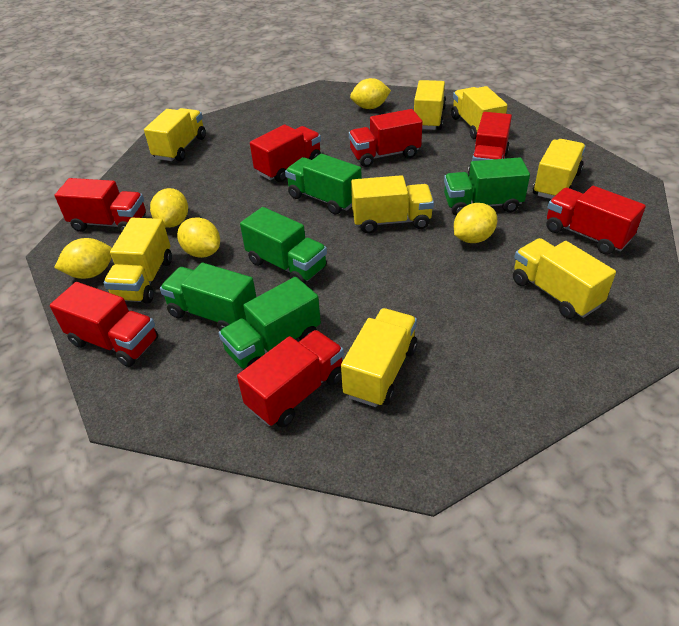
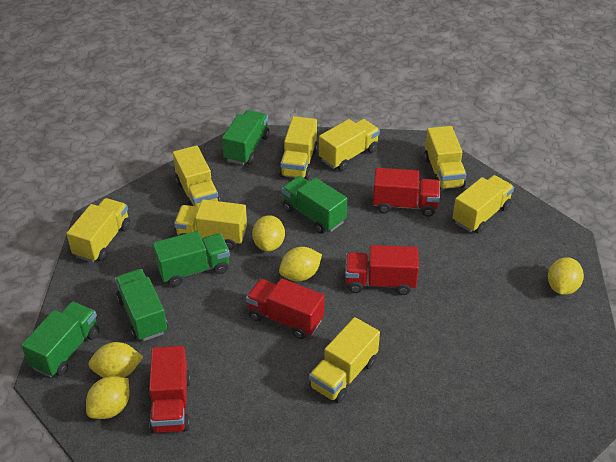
red truck: [50,282,158,367] [55,178,146,233] [237,330,344,428] [250,125,321,182] [349,109,423,167] [468,112,512,176] [546,186,646,255] = 7 -> [149,346,191,433] [246,278,325,339] [345,245,419,295] [373,168,440,217] = 4

